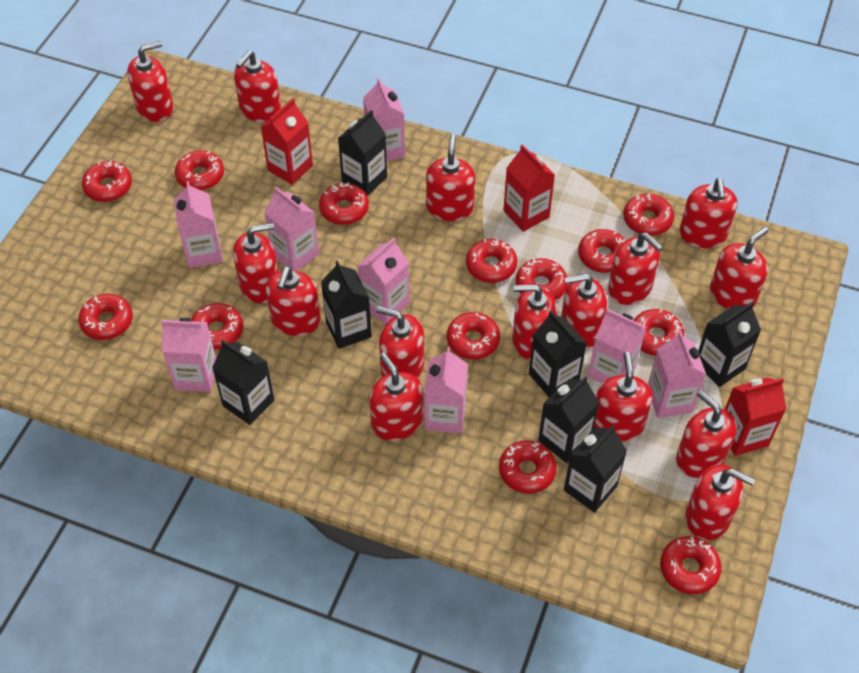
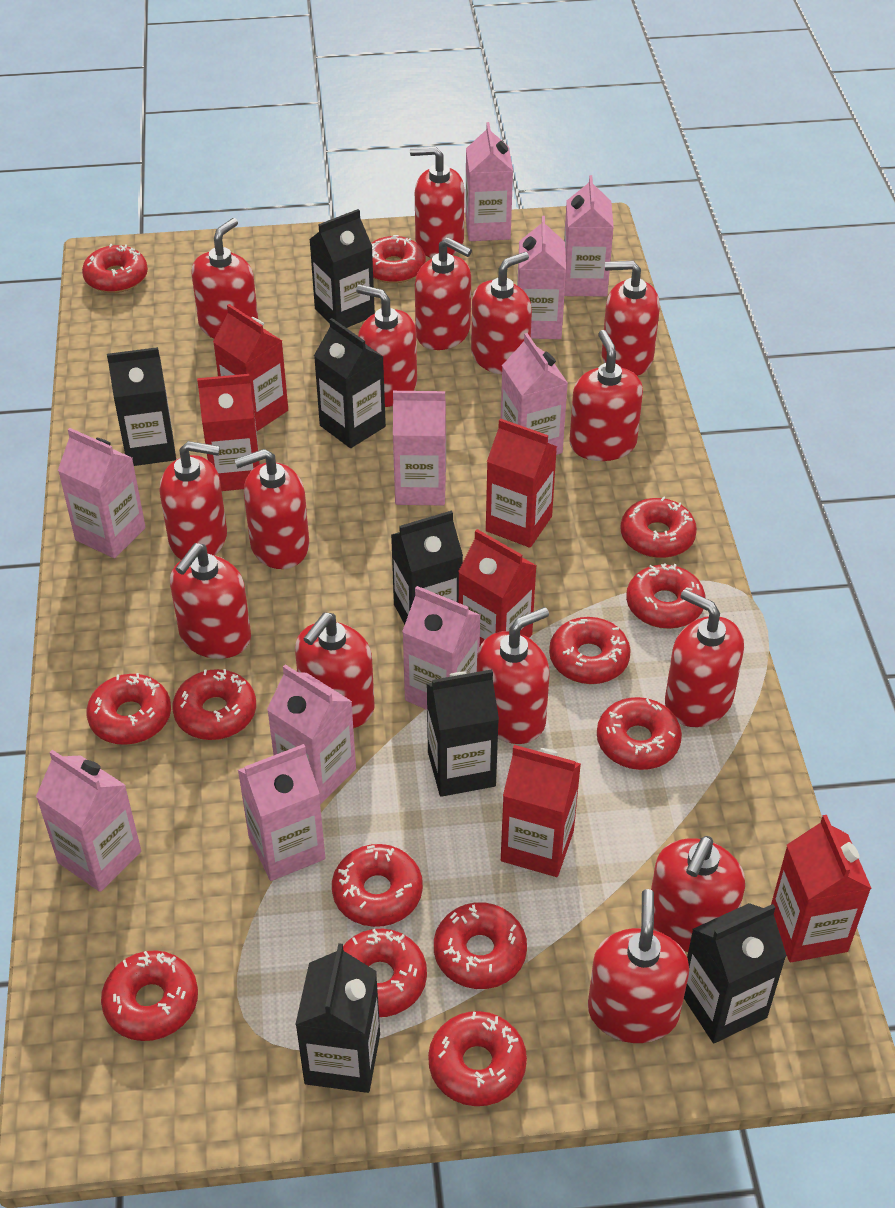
pink carton: [161,318,216,392] [174,181,223,268] [264,187,319,271] [357,237,410,324] [363,78,405,161] [424,347,468,434] [588,309,646,383] [648,331,706,418] = 8 -> [36,750,141,892] [58,428,146,558] [238,744,325,881] [267,664,356,805] [393,391,446,505] [402,586,480,710] [465,122,513,241] [501,333,568,455] [517,216,566,339] [564,175,614,296] = 10
red carton: [261,98,313,185] [503,144,555,232] [725,377,786,456] = 3 -> [197,374,260,491] [213,304,288,431] [458,529,537,645] [486,418,557,548] [501,745,581,877] [771,815,872,962] = 6

